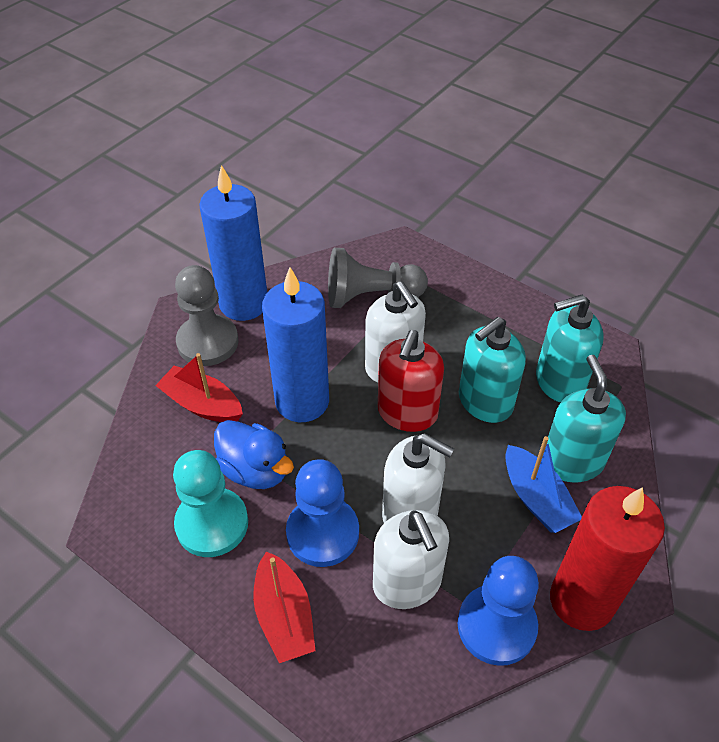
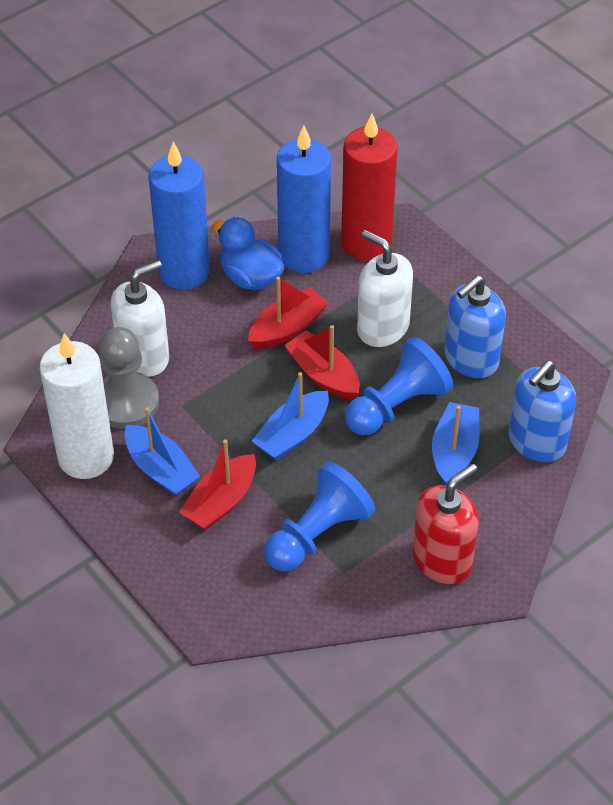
blue boat: [505,436,582,533] = 1 -> [124,407,200,496] [252,372,329,461] [432,402,480,485] = 3
blue soap dispenser: none = 0 -> [444,275,506,378] [508,360,576,462] = 2
grey pawn: [175,265,238,366] [328,248,428,308] = 2 -> [99,327,159,429] = 1
red boat: [155,353,243,422] [253,551,315,663] = 2 -> [179,440,256,530] [248,277,329,349] [284,325,360,400] = 3
turquoise pawn: [173,450,248,557] = 1 -> none = 0
turquoise soap dispenser: [459,317,526,423] [536,295,604,403] [547,355,626,483] = 3 -> none = 0
white candle: none = 0 -> [40,333,114,479] = 1
white soap dispenser: [365,281,426,382] [373,510,449,609] [382,433,454,523] = 3 -> [111,260,169,377] [357,230,413,347] = 2

